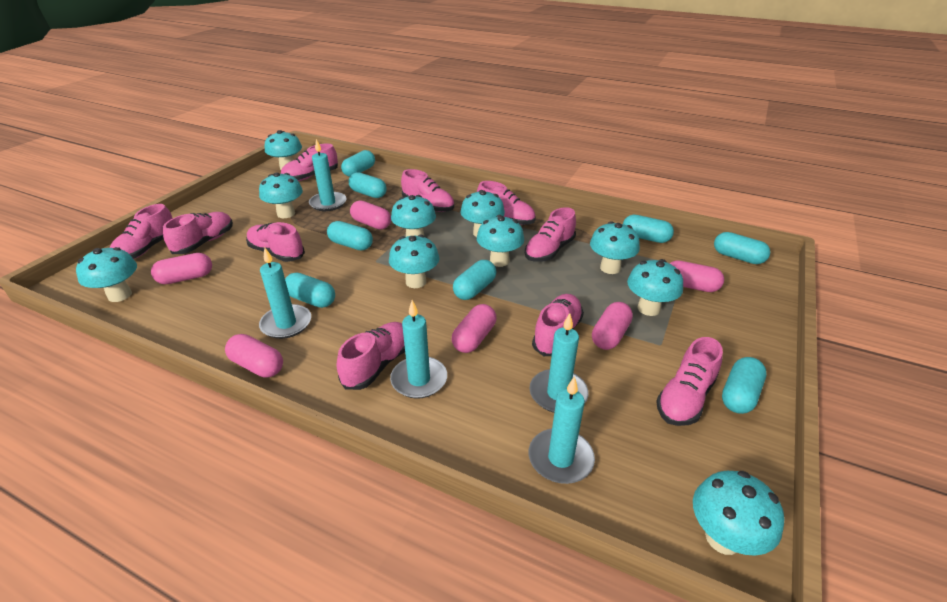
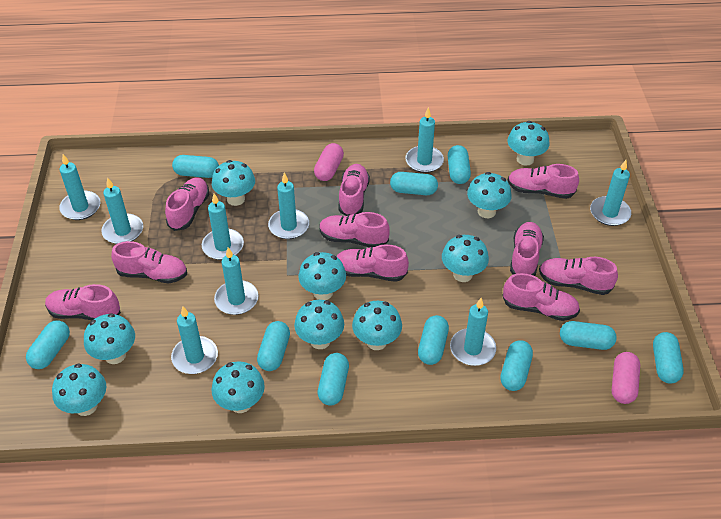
pink capsule: [151,253,212,284] [225,334,283,378] [350,200,391,229] [452,304,496,353] [592,302,633,350] [669,260,724,292] = 6 -> [314,143,344,181] [612,352,640,404] = 2
turquoise candle: [259,248,311,339] [309,139,347,211] [390,300,447,399] [529,313,588,413] [529,376,595,484] = 5 -> [59,154,100,220] [101,177,143,244] [171,306,218,374] [202,193,244,260] [214,247,259,315] [268,173,309,239] [405,107,444,173] [450,298,496,366] [590,160,631,226] = 9
turquoise capsule: [285,272,335,308] [327,221,373,250] [341,150,375,176] [349,172,387,198] [453,260,496,300] [623,215,674,243] [714,232,770,264] [722,357,767,414] = 8 -> [26,320,70,369] [172,155,219,178] [257,321,290,371] [317,353,349,405] [390,172,438,195] [418,315,449,365] [448,145,471,184] [500,340,533,391] [560,321,617,350] [653,332,684,383] = 10

